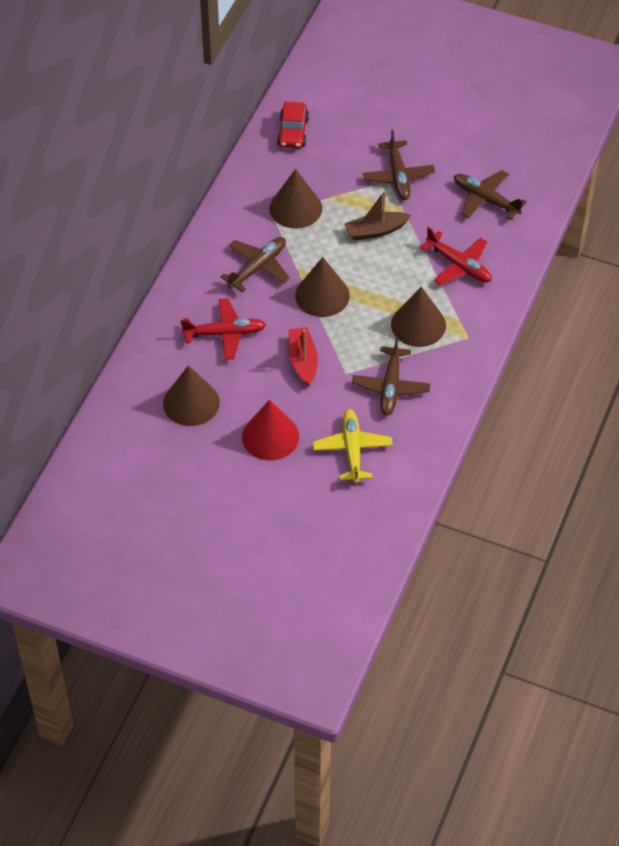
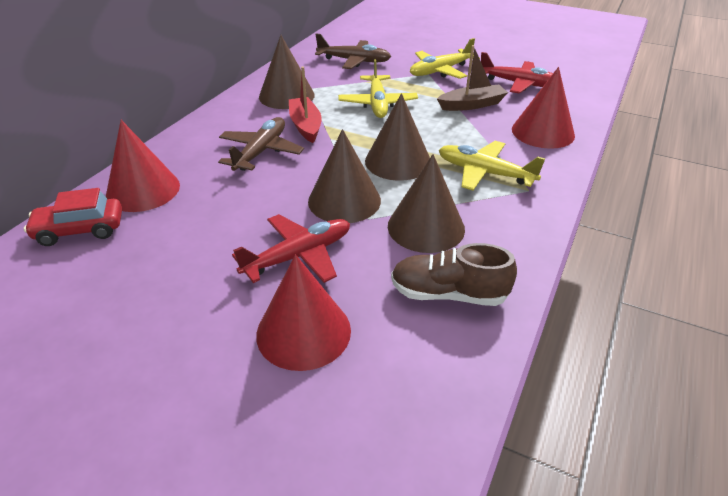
brown plane: [220,237,290,293] [352,336,430,416] [363,129,435,200] [454,170,527,220] = 4 -> [218,117,304,171] [315,34,391,69] = 2
brown shoe: none = 0 -> [391,243,517,306] = 1
red cone: [242,400,299,461] = 1 -> [106,120,180,212] [256,254,351,371] [512,67,575,149] = 3
yellow plane: [313,409,393,483] = 1 -> [338,59,418,118] [410,38,480,79] [439,141,545,190] = 3

